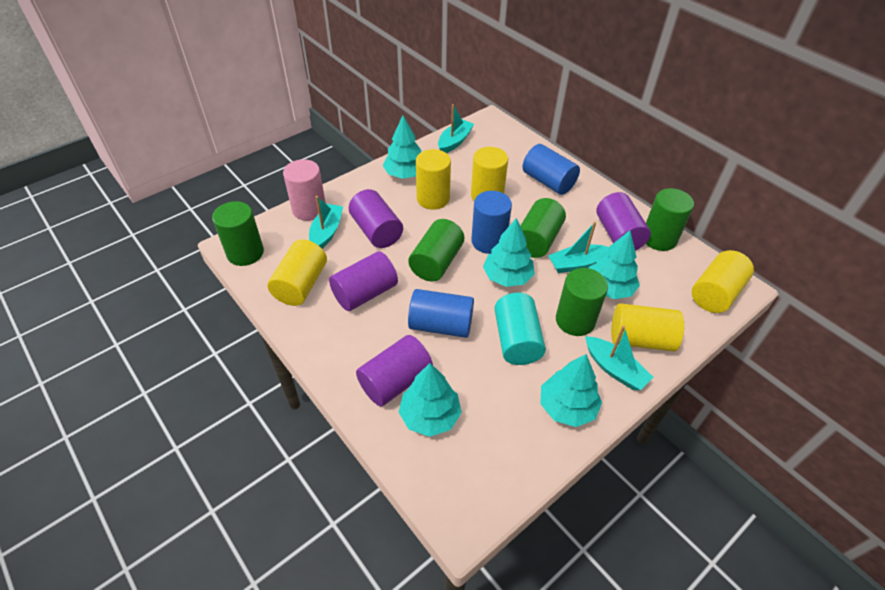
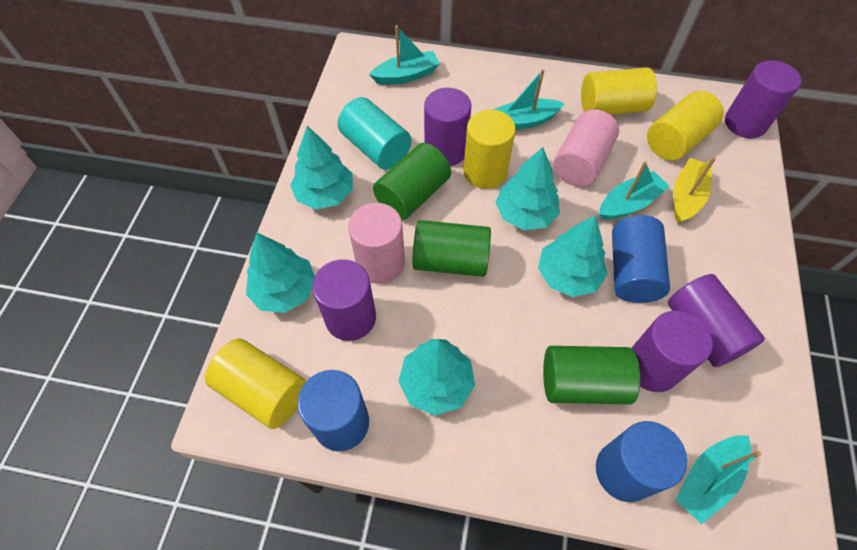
green cylinder: [212,201,264,266] [408,219,464,282] [520,198,566,258] [556,268,608,336] [646,188,694,251] = 5 -> [373,143,451,220] [412,220,491,277] [543,346,640,405] = 3
pink cylinder: [283,159,326,221] = 1 -> [348,203,405,284] [553,109,619,187] = 2
purple cylinder: [329,251,398,311] [349,189,403,248] [356,335,433,407] [597,192,651,251] = 4 -> [312,259,376,341] [424,88,471,166] [631,311,713,392] [668,274,765,367] [725,60,801,138] = 5
yellow boat: none = 0 -> [673,157,716,224] = 1
yellow cylinder: [268,239,327,306] [416,149,451,210] [471,147,508,201] [611,303,684,352] [692,250,754,313] = 5 -> [205,339,306,429] [463,109,516,189] [581,67,657,115] [647,91,724,161] = 4

